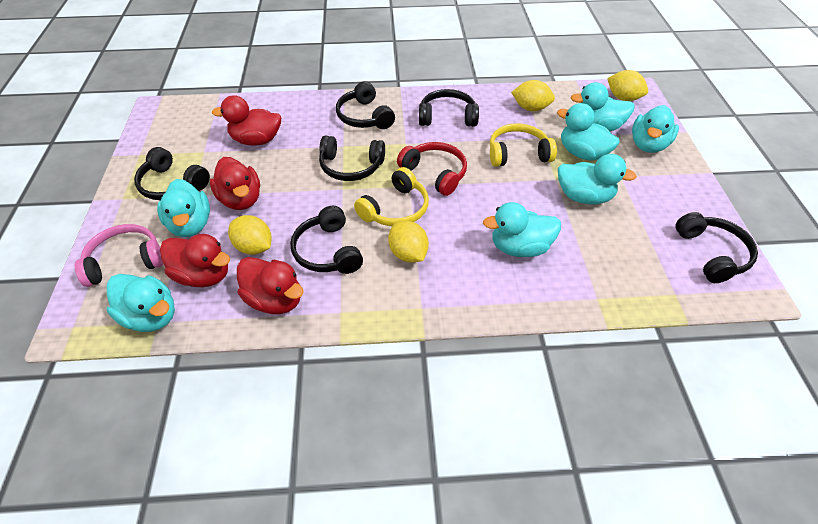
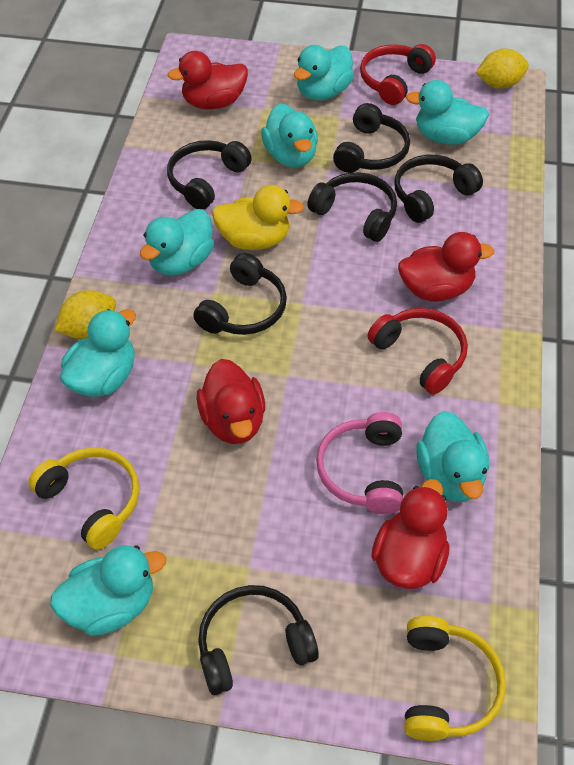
red headphones: [397,142,467,196] = 1 -> [360,44,436,105] [368,308,468,395] = 2
yellow duck: none = 0 -> [212,185,304,250] = 1
yellow lemon: [228,215,271,255] [388,221,429,263] [511,80,555,111] [607,70,648,101] = 4 -> [54,290,116,339] [476,48,529,89] = 2

